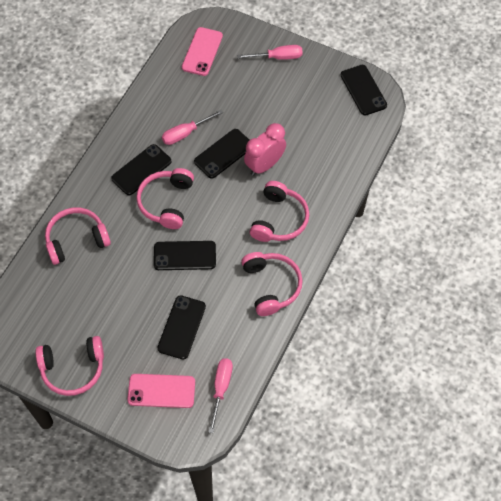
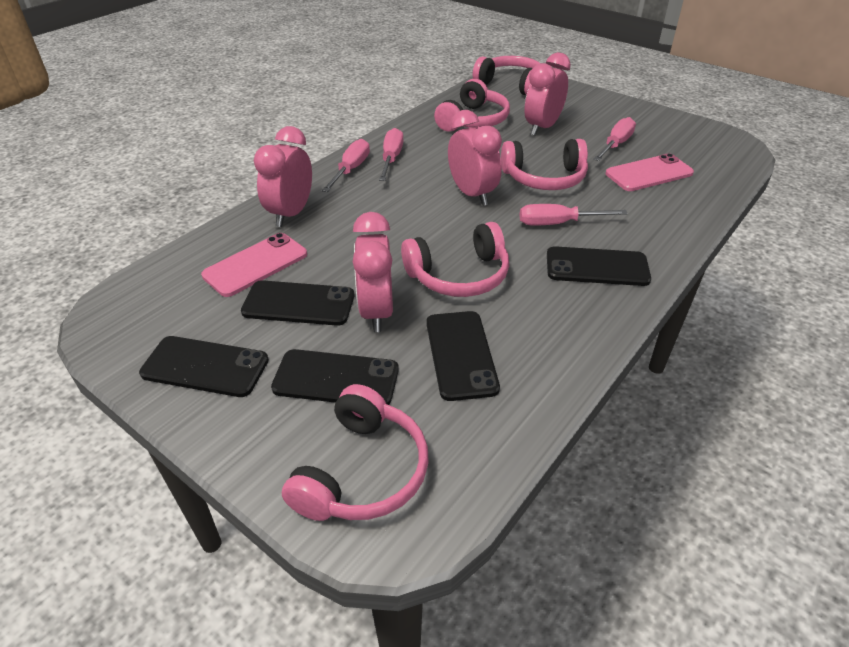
pink clock: [244,123,286,176] = 1 -> [254,126,312,227] [353,212,393,332] [448,110,502,206] [524,52,571,136] = 4
pink screwdriver: [162,110,223,145] [209,358,233,433] [237,45,303,60] = 3 -> [322,139,370,192] [379,128,404,181] [520,204,628,226] [593,117,636,161] = 4

